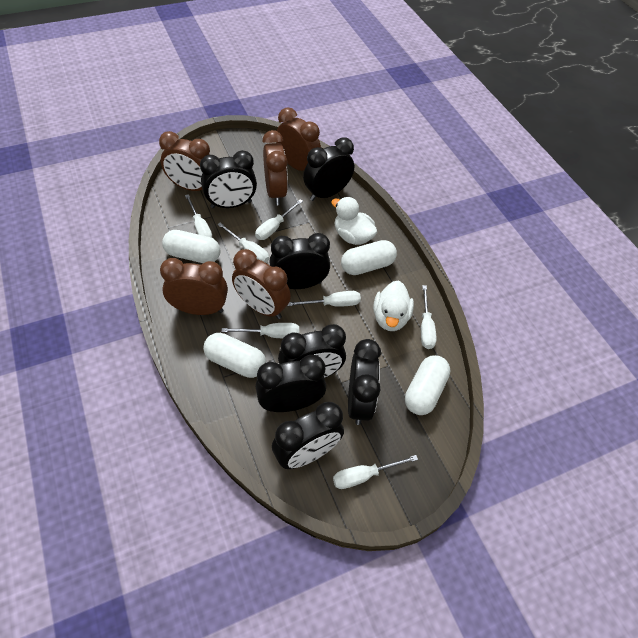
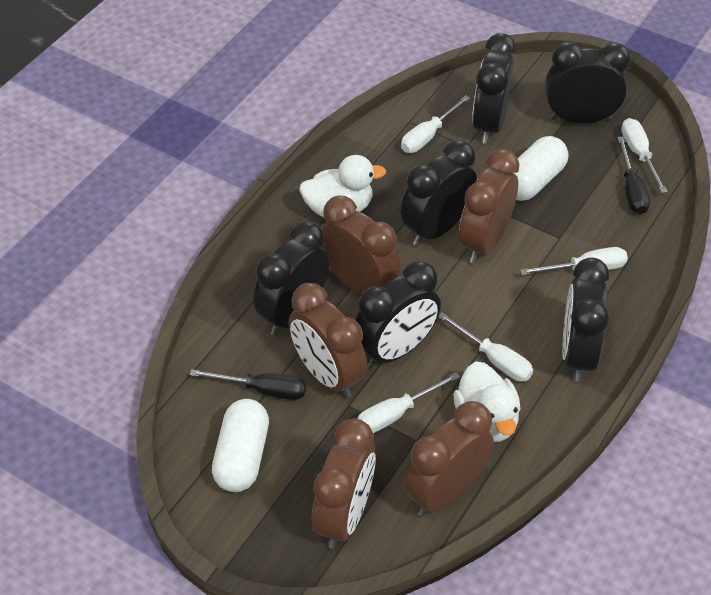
black clock: [200,150,257,208] [256,355,326,412] [269,233,330,289] [272,402,344,469] [278,324,346,378] [303,138,354,201] [348,339,381,425] = 7 -> [253,221,330,336] [356,261,441,368] [400,140,477,246] [472,33,516,144] [545,42,631,123] [562,257,610,382] = 6
black screwdriver: none = 0 -> [190,369,306,400] [617,137,650,214] = 2
white capsule: [162,230,220,263] [203,333,266,378] [341,240,397,275] [405,355,450,415] = 4 -> [212,399,269,492] [514,136,568,201] = 2
white screwdriver: [185,194,213,238] [217,223,269,263] [221,323,299,338] [255,199,303,240] [287,291,361,307] [333,455,418,489] [421,285,437,349] = 7 -> [357,372,460,433] [401,95,470,153] [438,312,533,382] [520,247,628,275] [621,118,668,193] = 5

